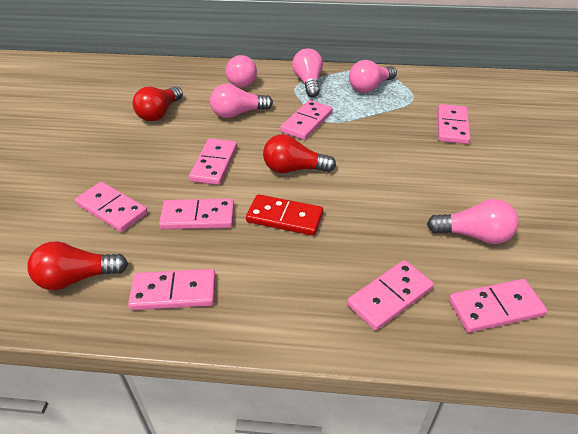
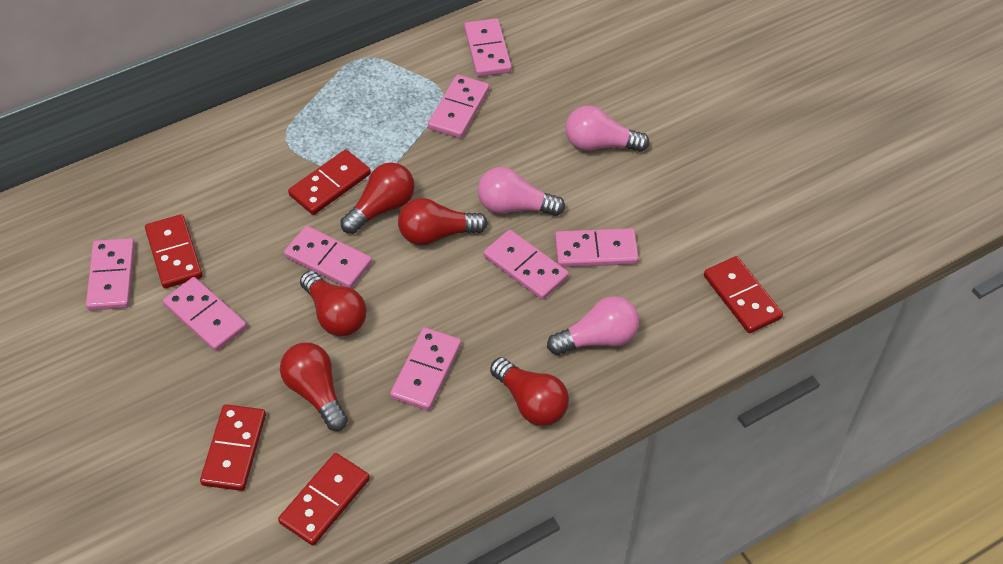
pink light bulb: [210,84,273,118] [226,55,257,87] [292,48,323,97] [349,60,397,93] [427,199,519,244] = 5 -> [478,167,565,216] [547,296,639,355] [565,106,650,152] = 3
red domino: [246,194,323,236] = 1 -> [145,214,203,288] [200,404,266,491] [278,453,370,546] [288,150,371,215] [704,256,783,333] = 5
red light bulb: [27,241,128,290] [133,86,183,121] [263,134,336,173] = 3 -> [280,342,348,431] [300,271,367,336] [341,162,415,234] [398,198,488,246] [490,357,569,426] = 5

